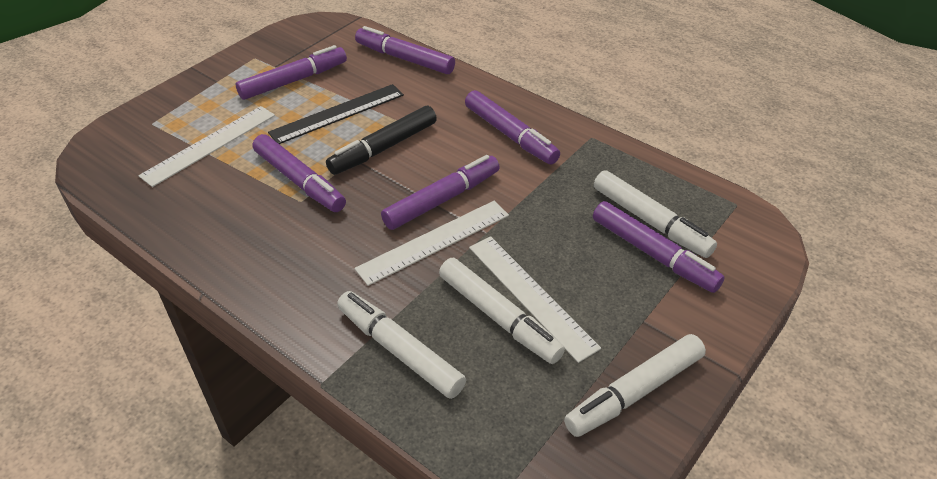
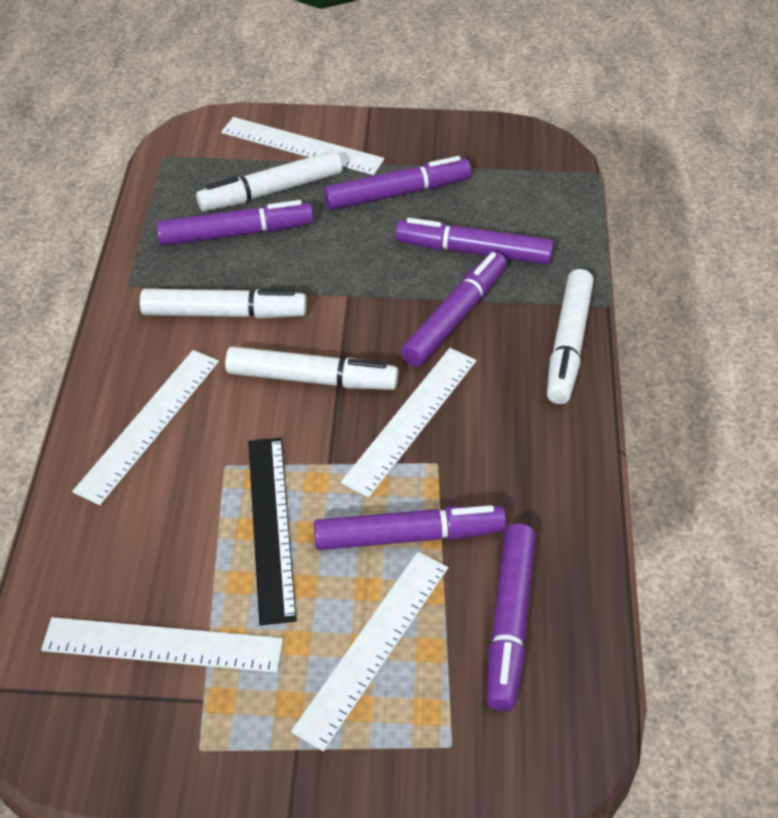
black marker: [326,106,437,175] = 1 -> none = 0
white ruler: [138,106,275,187] [354,201,509,286] [469,236,601,363] = 3 -> [41,617,283,673] [72,350,219,505] [221,117,384,175] [291,552,448,752] [341,348,477,498] = 5

